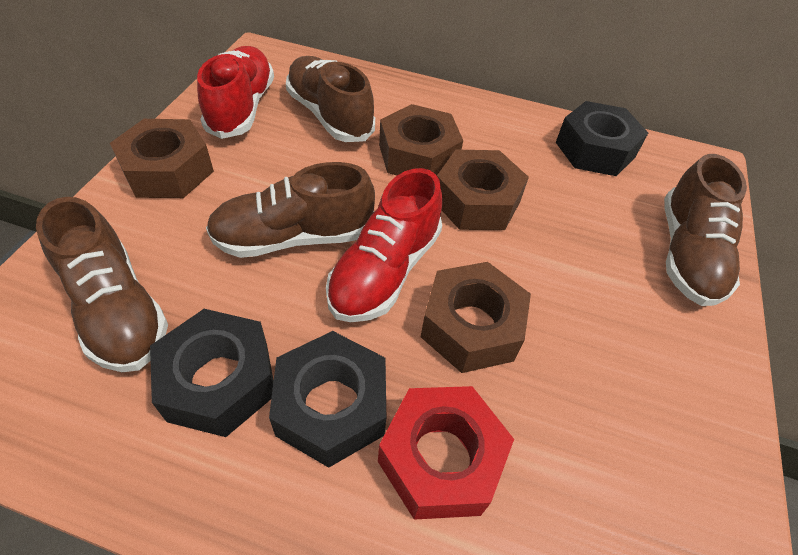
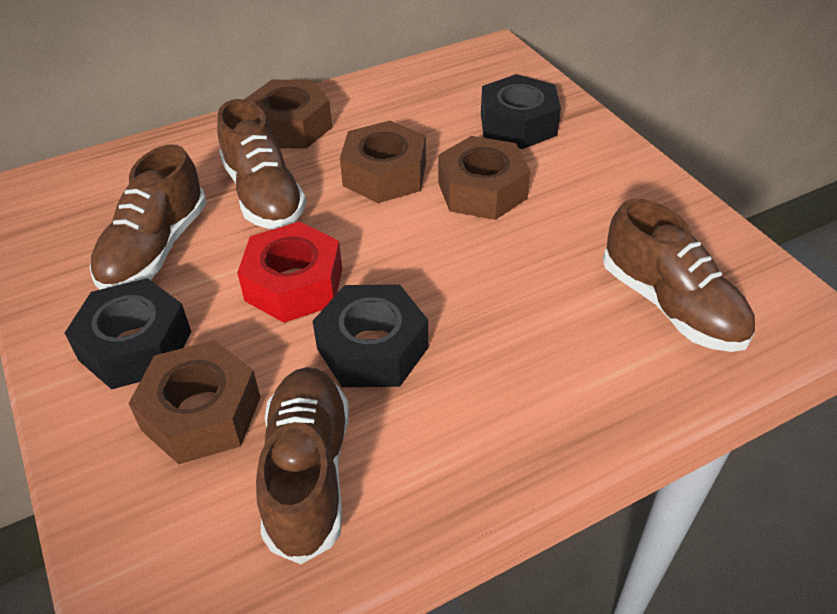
red shoe: [197,46,274,139] [326,168,443,322] = 2 -> none = 0

